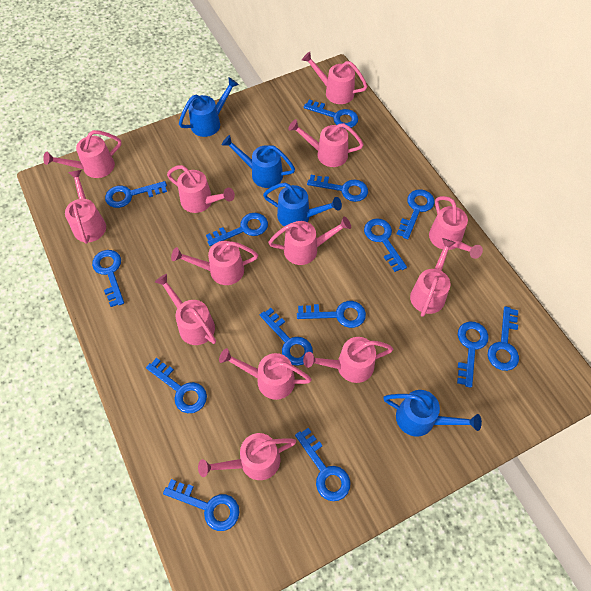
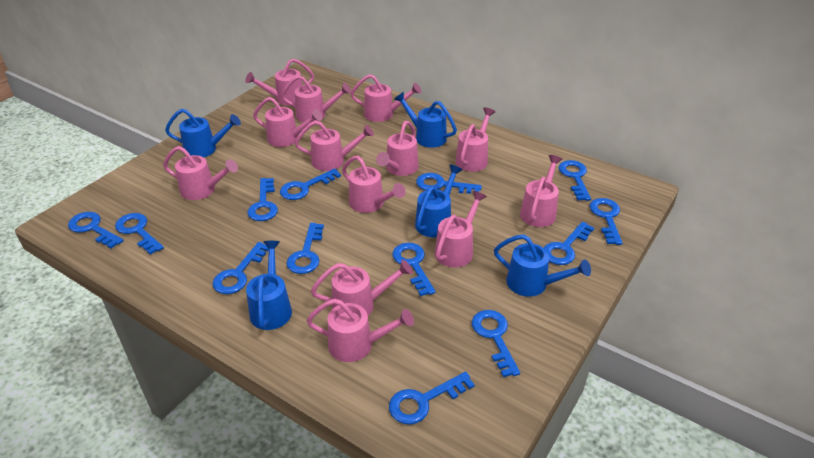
blue key: [92,250,124,307] [105,181,167,208] [146,358,207,413] [163,479,239,531] [206,213,268,246] [260,308,313,366] [295,428,350,501] [297,301,366,328] [304,100,358,128] [307,175,368,202] [364,219,407,272] [397,189,435,239] [457,322,489,388] [488,306,519,371] = 14 -> [68,212,124,248] [115,213,164,255] [212,242,269,294] [248,178,278,221] [280,168,341,200] [286,223,324,274] [389,372,475,425] [392,243,436,296] [416,173,482,194] [472,310,520,377] [544,222,594,265] [559,160,591,201] [589,198,623,245] = 13
blue watering can: [179,77,239,137] [222,135,295,188] [263,183,342,226] [383,390,482,437] = 4 -> [165,109,241,157] [246,241,292,330] [394,92,457,148] [415,164,463,237] [494,234,591,297] = 5

